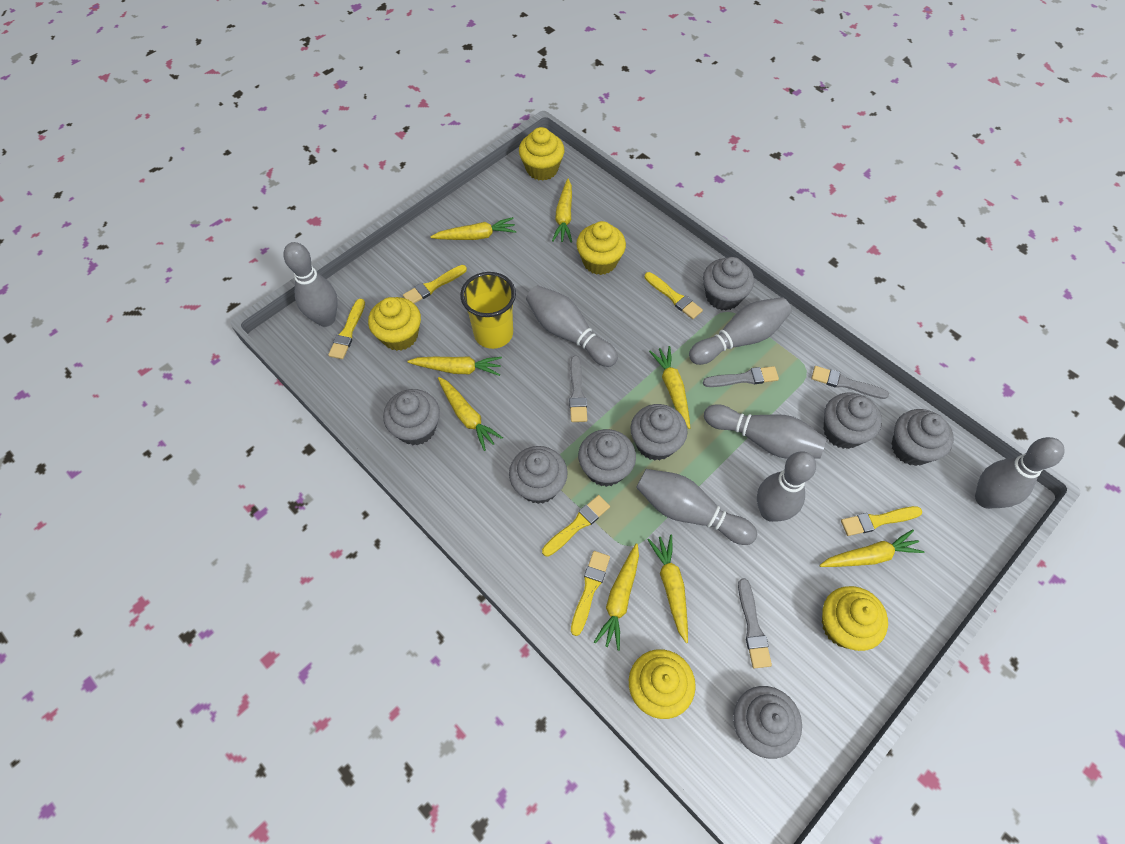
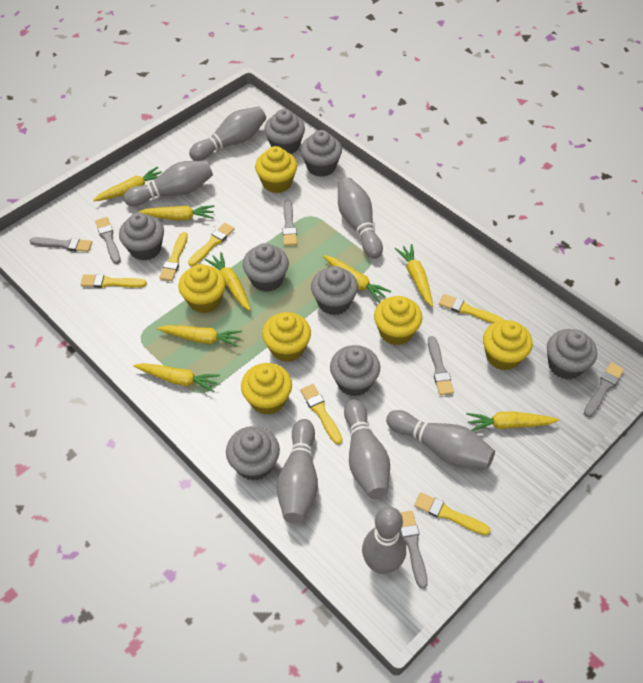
grey brush: [569,356,587,422] [703,366,779,387] [738,578,772,669] [811,366,889,399] = 4 -> [29,237,92,252] [95,217,121,264] [283,199,297,246] [400,511,428,589] [428,336,454,395] [584,362,624,417] = 6
yellow cup: [460,272,516,349] = 1 -> none = 0
yellow cupcake: [368,297,421,351] [519,127,565,181] [576,221,626,275] [629,649,696,719] [822,586,888,651] = 5 -> [178,264,226,313] [241,363,292,415] [255,146,297,193] [262,312,311,362] [374,296,422,345] [483,320,533,370] = 6

